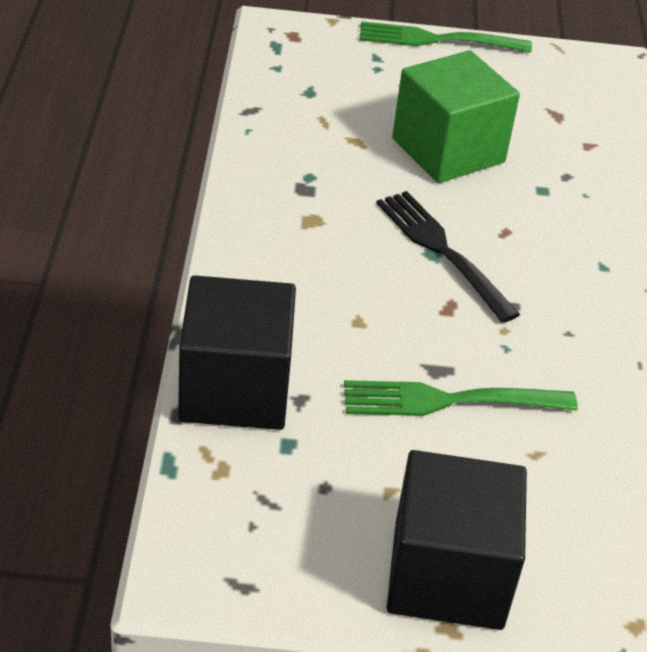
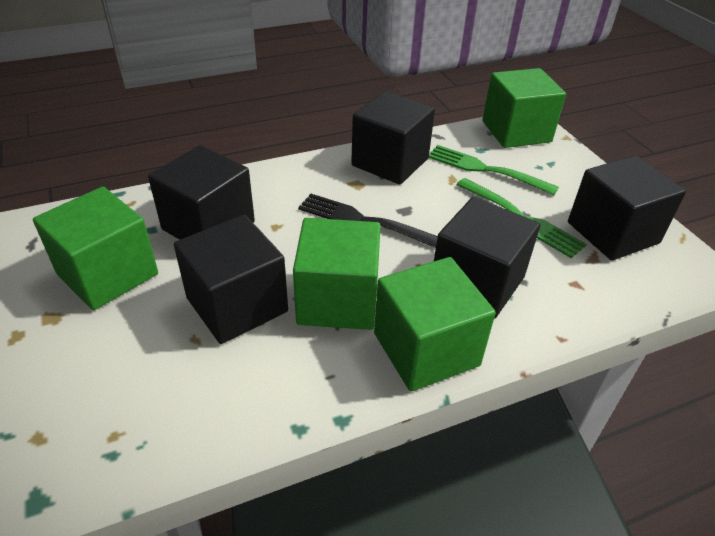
black cube: [178,275,296,430] [387,450,527,630] = 2 -> [148,145,255,240] [174,215,288,344] [351,91,435,185] [434,197,540,319] [568,155,686,261] = 5
green cube: [392,50,520,183] = 1 -> [33,187,158,310] [293,218,381,330] [374,257,496,391] [482,68,566,148] = 4

